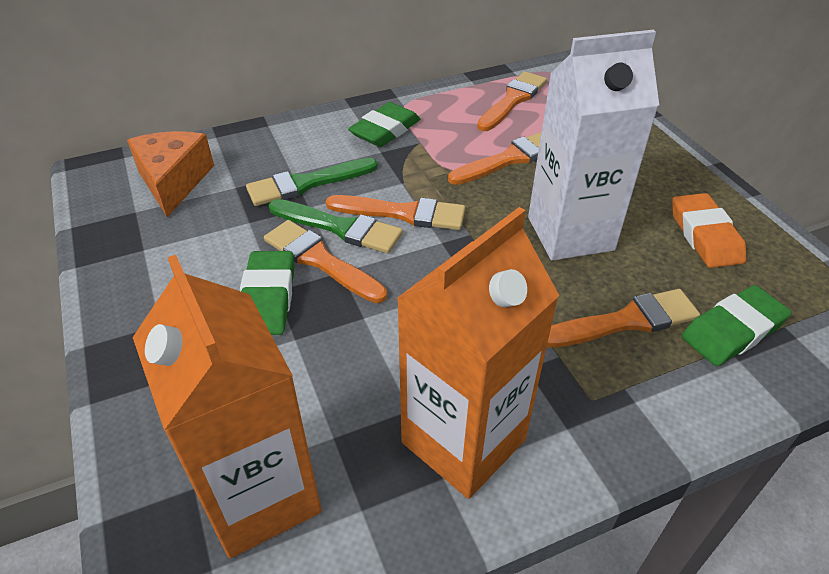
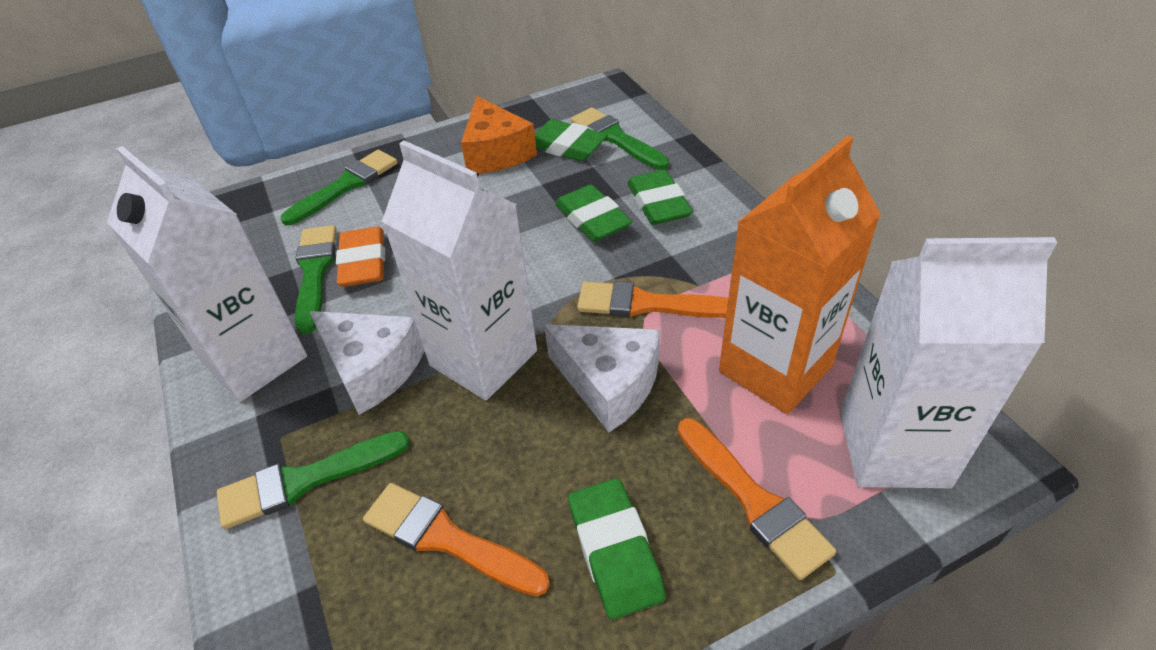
green brush: [246,158,378,206] [269,199,403,254] = 2 -> [217,431,410,529] [281,150,398,225] [295,225,337,334] [571,107,669,170] = 4
green eraser: [240,251,294,335] [348,102,420,147] [682,285,791,366] = 3 -> [535,119,608,161] [555,184,632,242] [568,478,666,619] [627,170,693,225] = 4
orange brush: [264,220,387,303] [326,195,466,230] [448,132,541,185] [477,71,547,131] [547,289,700,348] = 5 -> [363,483,550,597] [577,281,728,318] [678,418,836,580] = 3
orange carton: [133,255,322,558] [396,207,560,499] = 2 -> [719,136,881,414] = 1
white carton: [528,30,659,261] = 1 -> [107,146,307,402] [382,140,537,400] [840,237,1057,488] = 3
white cheese: none = 0 -> [309,311,425,415] [544,324,660,432] = 2

